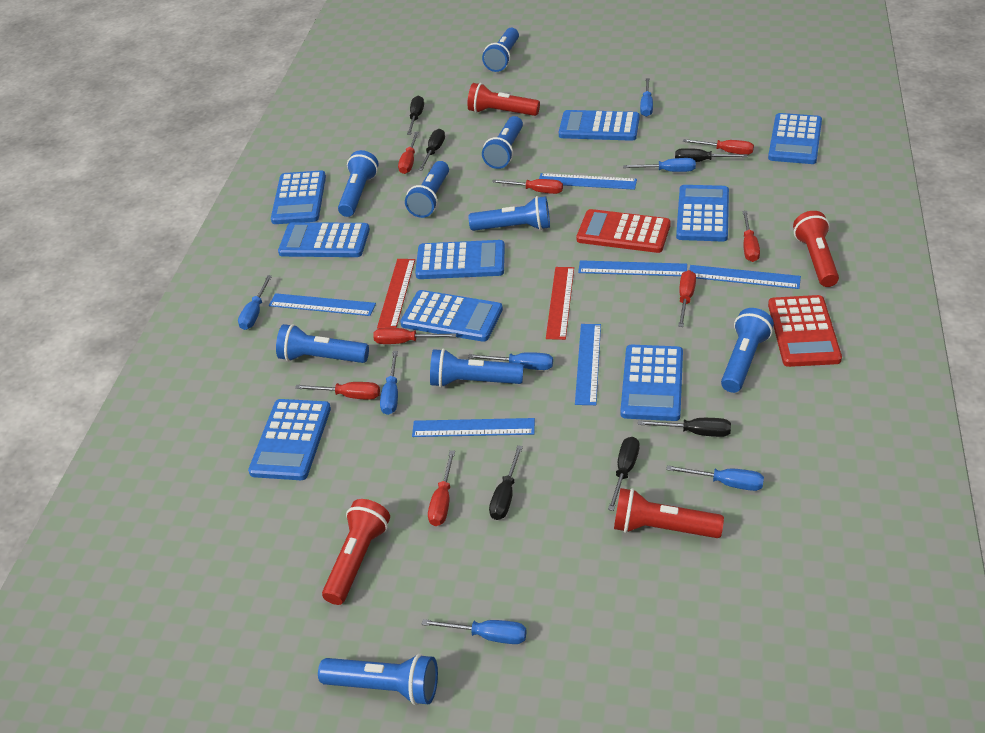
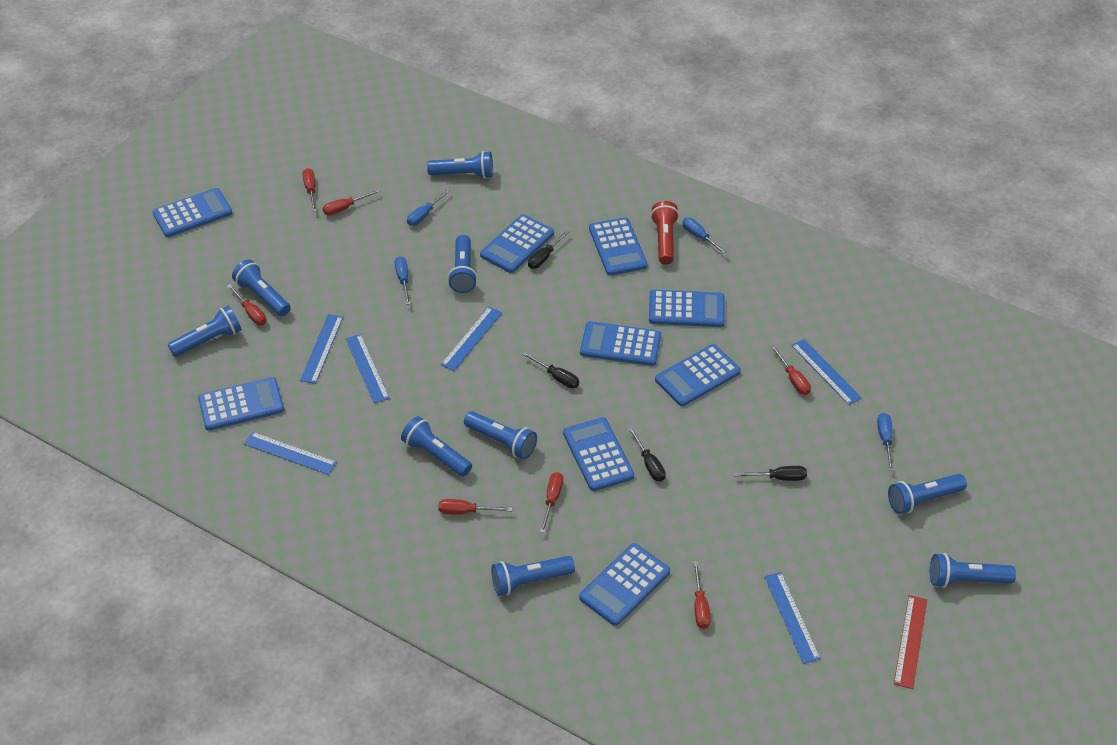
black screwdriver: [407,96,424,135] [418,129,445,170] [489,445,523,520] [608,437,639,511] [638,418,731,437] [675,148,747,162] = 6 -> [522,352,579,388] [528,229,570,269] [628,427,666,482] [734,466,807,481] = 4
blue screwdriver: [238,275,272,330] [380,351,398,415] [421,619,527,644] [468,352,553,370] [623,158,696,172] [640,78,653,117] [666,465,764,491] = 7 -> [395,256,410,305] [407,189,451,226] [682,218,729,255] [877,413,894,471] = 4
red calculator: [576,209,671,253] [768,295,842,367] = 2 -> none = 0
red flashlight: [322,499,390,605] [467,83,540,116] [614,488,724,538] [793,211,839,287] = 4 -> [651,201,679,265] = 1
red ruler: [377,259,415,329] [546,267,574,340] = 2 -> [894,595,927,689] = 1
red screwdriver: [295,382,380,400] [373,328,456,344] [398,132,419,174] [428,450,455,526] [492,179,563,194] [678,270,696,327] [683,139,754,155] [742,211,760,262] = 8 -> [227,284,267,325] [302,168,316,212] [322,189,381,216] [438,499,512,514] [540,472,563,533] [693,561,711,629] [771,345,811,395] = 7

